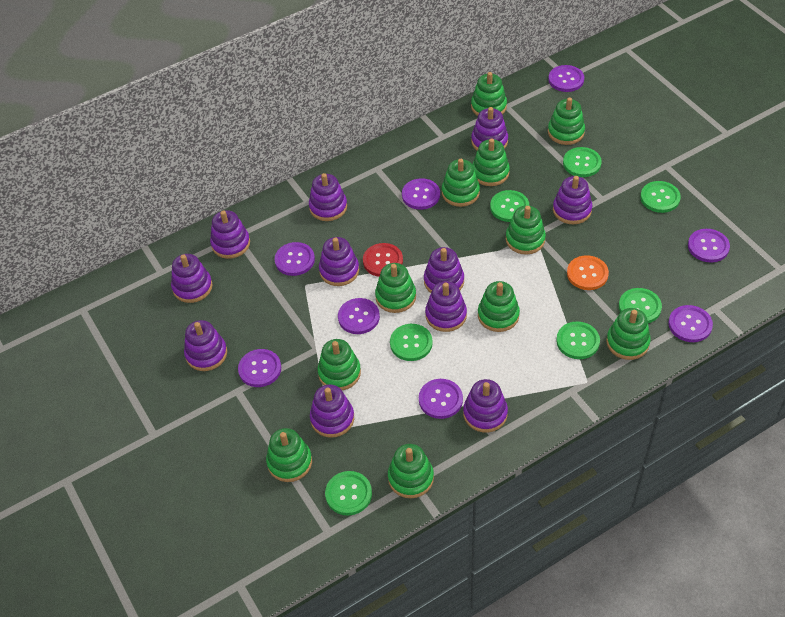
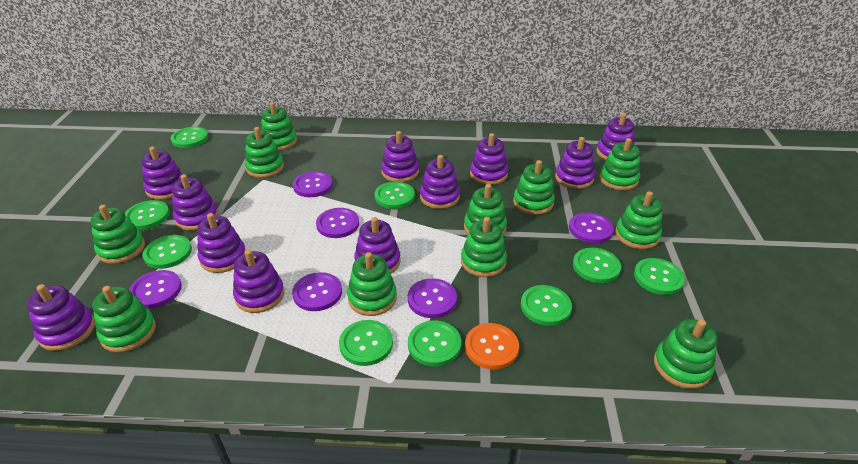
green button: [325,471,372,515] [390,324,433,361] [490,190,529,222] [556,322,600,359] [563,147,602,177] [619,288,662,323] [640,181,681,213] = 7 -> [125,200,170,230] [143,235,192,269] [171,127,208,148] [339,320,393,366] [375,182,415,209] [408,320,461,367] [521,285,572,326] [573,248,621,283] [634,258,685,295] = 9
purple button: [238,349,281,387] [275,242,315,276] [338,298,380,334] [402,178,440,210] [419,379,463,419] [548,65,584,92] [668,305,713,342] [688,229,730,263] = 8 -> [129,270,182,309] [292,272,342,311] [293,171,333,197] [316,208,359,238] [408,278,457,318] [569,212,614,243] = 6
red button: [363,243,403,277] = 1 -> none = 0

